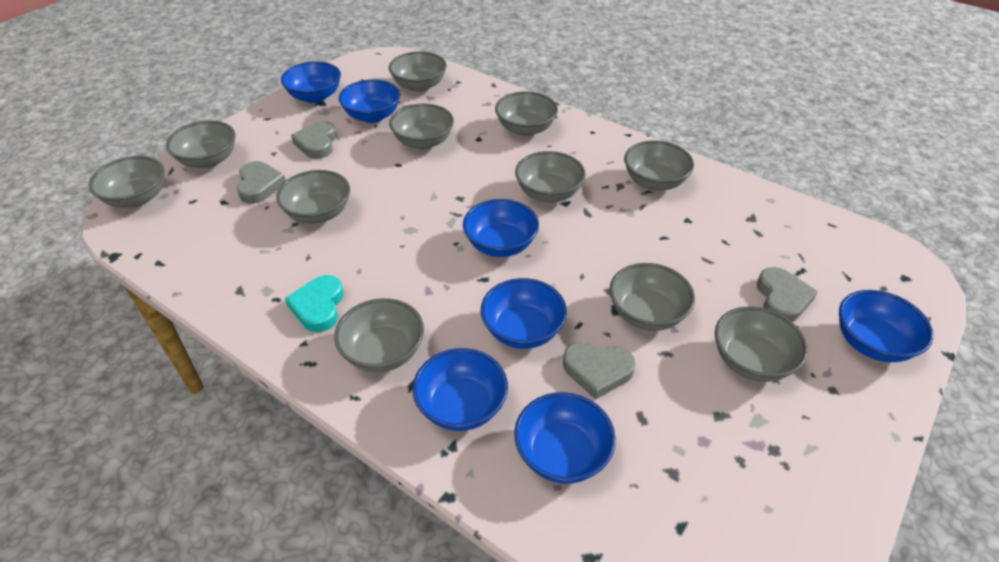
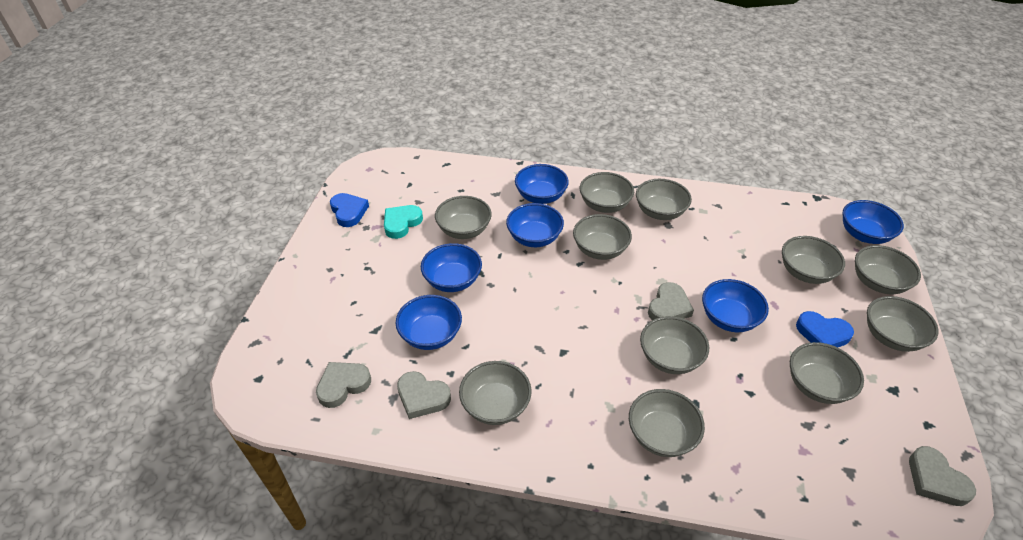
blue bowl: [281,61,341,103] [339,79,400,123] [412,348,508,431] [463,199,539,257] [481,278,567,349] [514,392,616,484] [839,290,934,362] = 7 -> [396,295,462,350] [421,243,482,292] [506,203,564,247] [515,164,569,204] [702,279,769,332] [842,200,904,244] = 6
blue heart: none = 0 -> [330,193,369,227] [796,311,854,348] = 2

